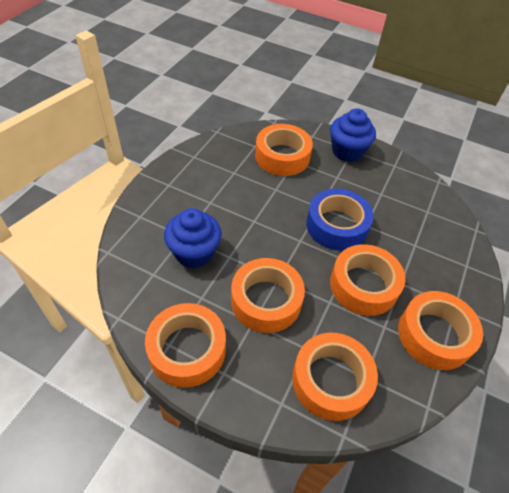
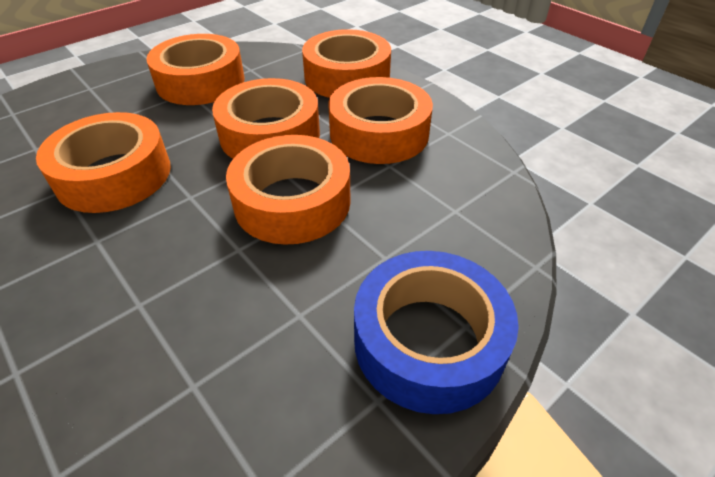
blue cupcake: [164,208,222,268] [330,108,376,162] = 2 -> none = 0

